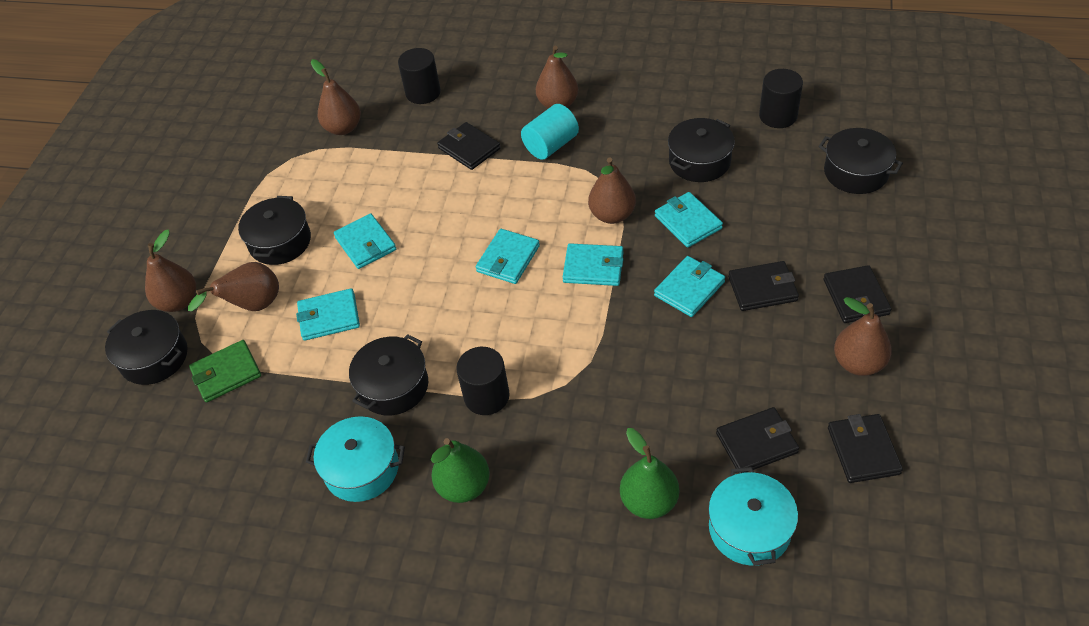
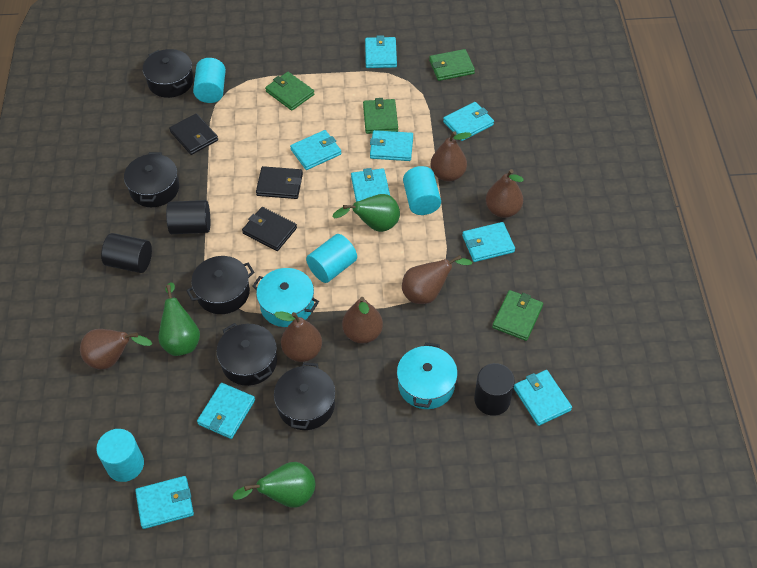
black wallet: [437,122,500,170] [716,407,799,474] [728,261,799,311] [823,265,891,323] [828,414,903,483] = 5 -> [169,113,218,155] [242,207,297,251] [256,166,303,199] = 3
green pear: [431,438,490,503] [620,428,679,519] = 2 -> [158,282,200,356] [232,462,315,508] [332,194,400,232] = 3
green wallet: [189,340,261,403] = 1 -> [265,72,315,111] [363,98,398,134] [429,49,475,81] [492,290,543,341] = 4
turquoise cylinder: [521,104,579,160] = 1 -> [96,429,144,482] [193,58,226,103] [306,234,357,283] [403,166,441,215] = 4
turquoise wallet: [296,288,360,341] [333,213,396,269] [476,229,540,284] [563,243,623,286] [654,256,725,317] [655,192,723,248] = 6 -> [135,476,194,529] [197,383,255,439] [290,130,341,170] [351,168,390,202] [365,35,397,68] [370,130,413,161] [443,102,494,141] [462,222,515,262] [514,370,572,426] = 9

